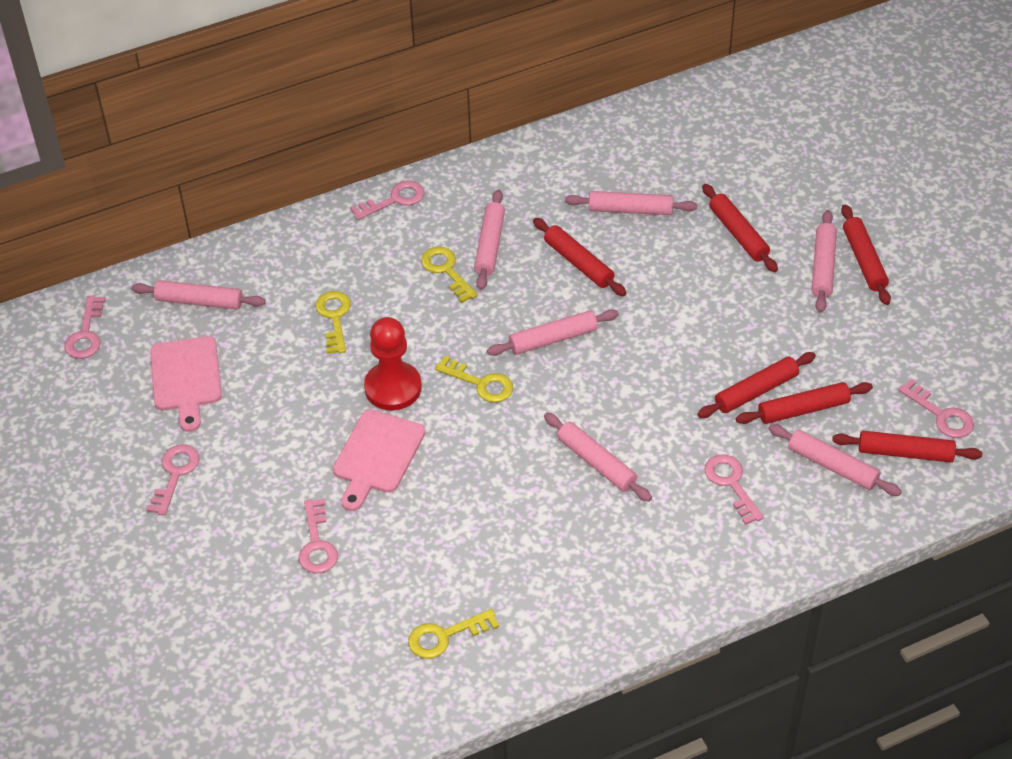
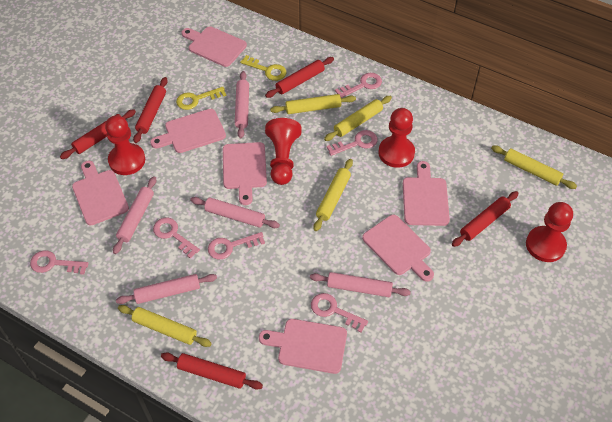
pink cutting board: [150,336,222,432] [333,409,425,511] = 2 -> [72,160,129,225] [150,109,226,153] [182,26,247,67] [223,142,267,205] [259,319,347,374] [362,215,434,282] [403,161,450,226] = 7
pink rolling pin: [132,280,266,310] [474,189,505,290] [487,309,619,356] [544,413,652,502] [565,191,697,215] [768,424,902,496] [812,210,837,313] = 7 -> [113,176,156,254] [116,274,217,304] [190,197,280,228] [235,71,249,139] [310,272,411,297] = 5
red pawn: [364,317,422,410] = 1 -> [105,115,145,175] [265,118,301,185] [378,108,415,168] [526,202,573,262] = 4
red rolling pin: [533,218,626,296] [697,352,816,418] [702,184,778,272] [736,382,873,424] [832,431,982,462] [841,204,891,305] = 6 -> [60,109,136,159] [133,77,168,143] [161,352,263,390] [265,57,334,98] [452,191,519,247] = 5
yellow key: [315,291,351,354] [408,609,499,659] [421,246,478,303] [435,356,513,403] = 4 -> [176,87,227,110] [240,55,287,81] = 2
yellow rolling pin: none = 0 -> [118,305,212,347] [270,94,356,114] [313,159,353,231] [324,96,392,141] [491,145,577,189] = 5

